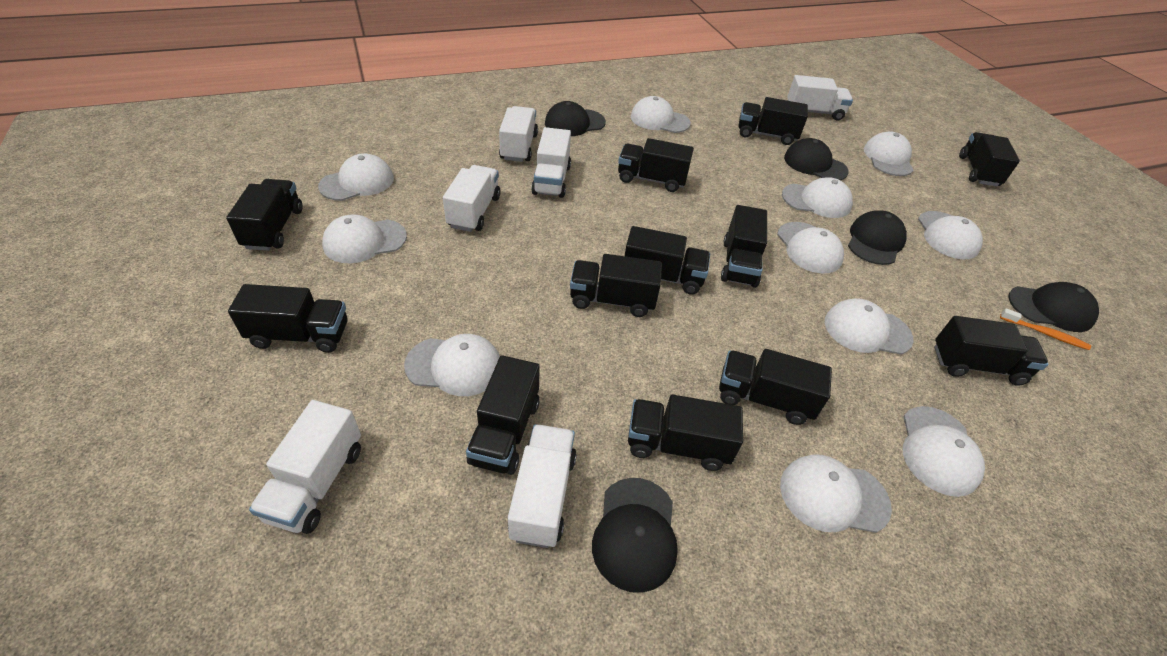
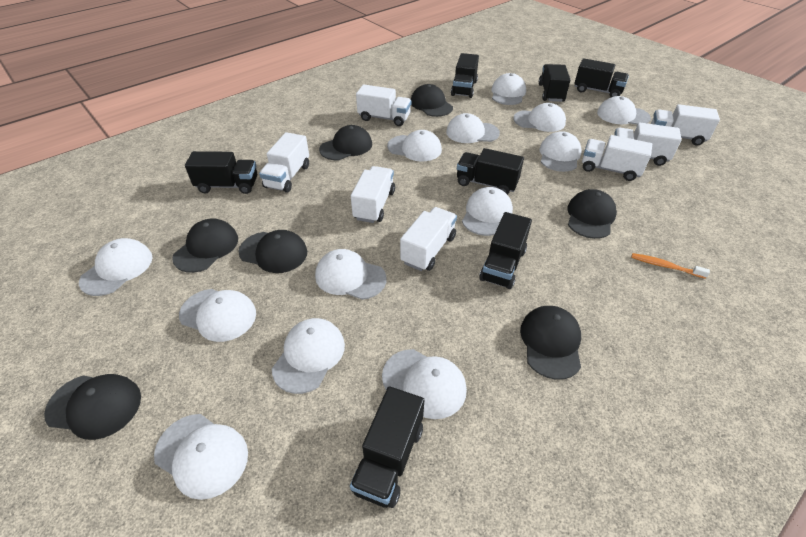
black cap: [545,101,606,136] [592,478,678,593] [784,138,849,180] [848,210,907,265] [1008,282,1099,332] = 5 -> [44,374,141,440] [172,218,238,273] [238,230,307,273] [319,125,372,160] [411,84,453,117] [520,306,581,380] [568,189,617,239] = 7
black truck: [226,179,303,251] [228,284,348,353] [466,355,540,475] [570,254,662,317] [618,138,694,192] [625,226,710,295] [628,395,743,471] [719,349,832,425] [721,205,767,288] [739,97,808,145] [934,316,1049,386] [959,132,1020,187] = 12 -> [185,151,257,194] [350,386,424,508] [451,53,479,98] [457,148,524,195] [479,212,532,289] [539,64,571,102] [574,58,629,97] = 7
white cap: [318,153,394,201] [322,214,407,263] [404,334,500,396] [631,96,691,133] [777,222,844,274] [780,454,892,533] [782,177,853,218] [825,298,914,355] [864,131,914,176] [903,406,985,497] [918,211,983,259] = 11 -> [79,238,153,296] [154,414,248,500] [179,289,256,342] [272,318,345,394] [315,249,386,300] [382,349,467,419] [387,130,442,162] [446,113,500,143] [462,187,513,236] [492,73,526,105] [513,103,566,132] [540,131,582,172] [597,96,651,125] = 13
white truck: [249,400,361,534] [443,165,501,232] [499,106,538,162] [508,424,577,548] [531,127,571,198] [787,75,853,121] = 6 -> [259,132,309,193] [351,166,395,223] [356,84,411,126] [400,207,457,271] [582,135,652,181] [614,122,682,166] [651,104,720,146] = 7

